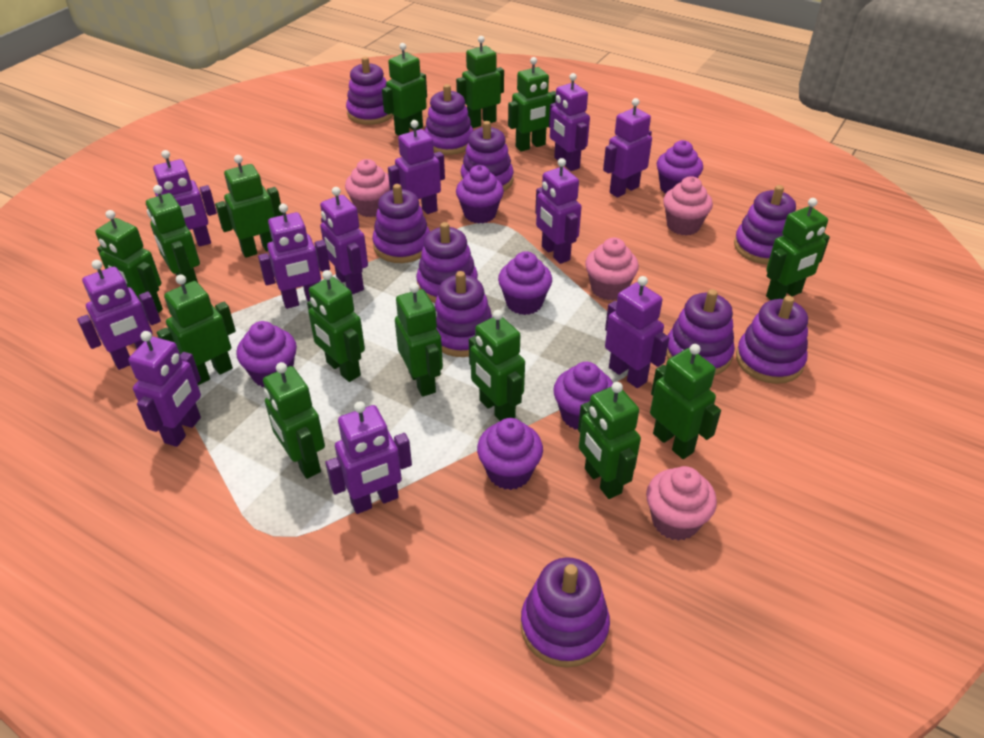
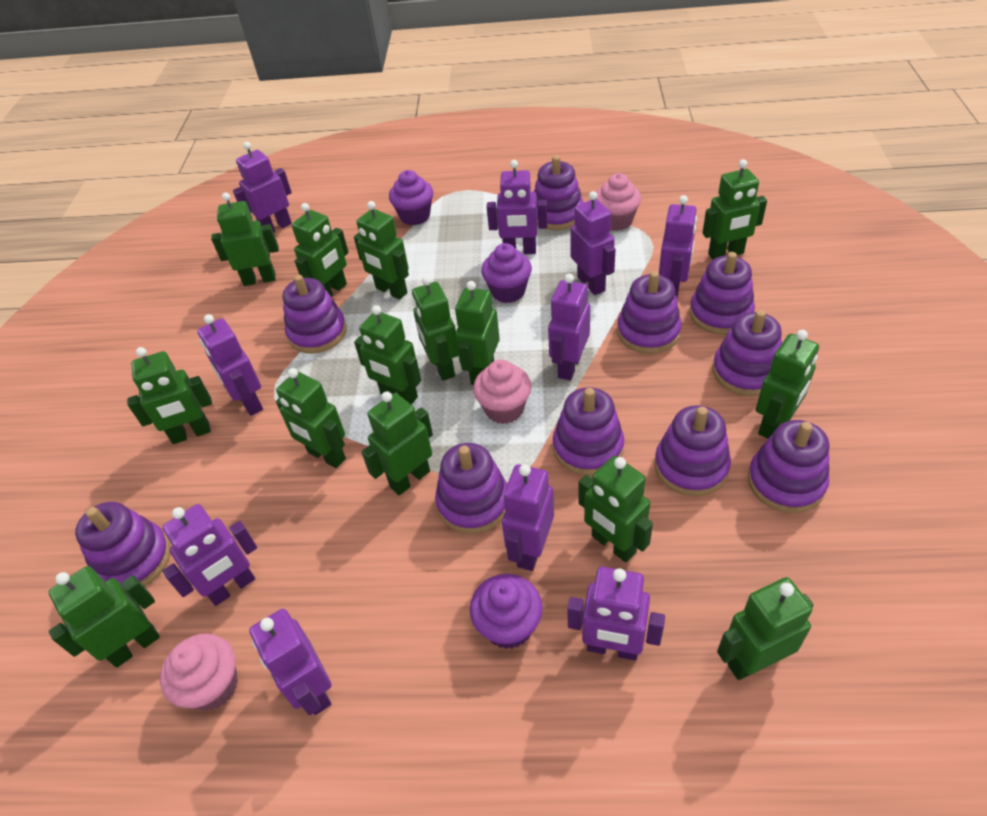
pink cupcake: [345,159,390,217] [585,238,639,300] [646,466,717,541] [663,176,713,236] = 4 -> [160,633,238,711] [473,360,531,424] [596,173,641,231] = 3
purple cupcake: [236,321,297,387] [456,165,504,224] [477,418,543,490] [498,251,552,315] [553,362,613,430] [657,140,703,193] = 6 -> [389,170,433,225] [470,574,543,649] [481,243,532,303] = 3
purple robot: [77,260,161,370] [128,331,201,447] [153,150,217,247] [258,204,330,309] [320,187,368,294] [325,401,412,514] [388,120,445,214] [535,158,581,264] [549,73,590,171] [603,98,652,197] [605,276,669,388] = 11 -> [162,504,257,606] [197,314,263,416] [233,142,292,233] [249,609,332,715] [487,160,547,254] [502,464,554,571] [548,274,590,381] [567,567,665,661] [570,191,616,295] [659,195,697,298] = 10

